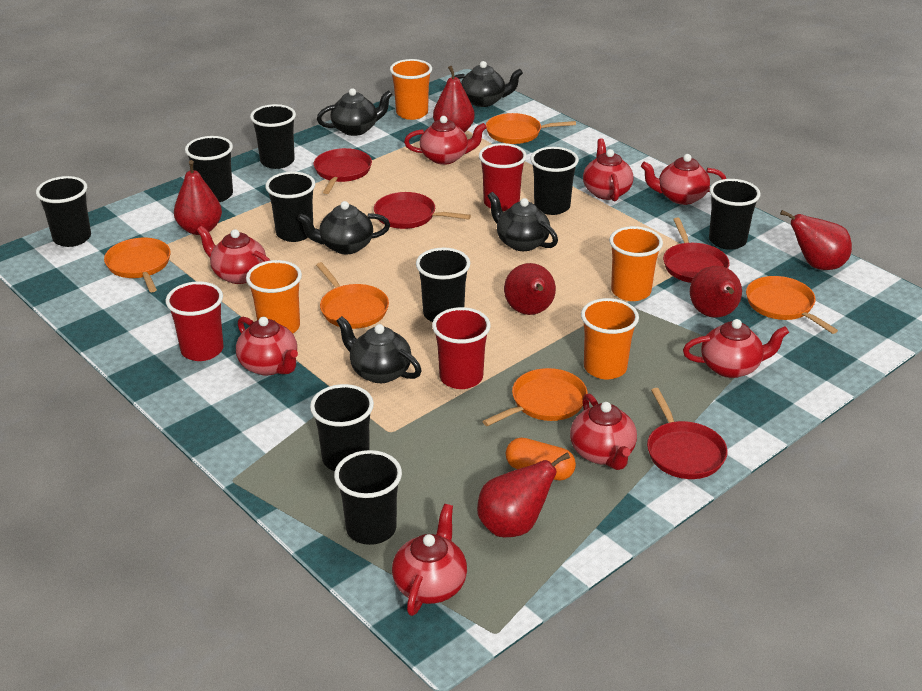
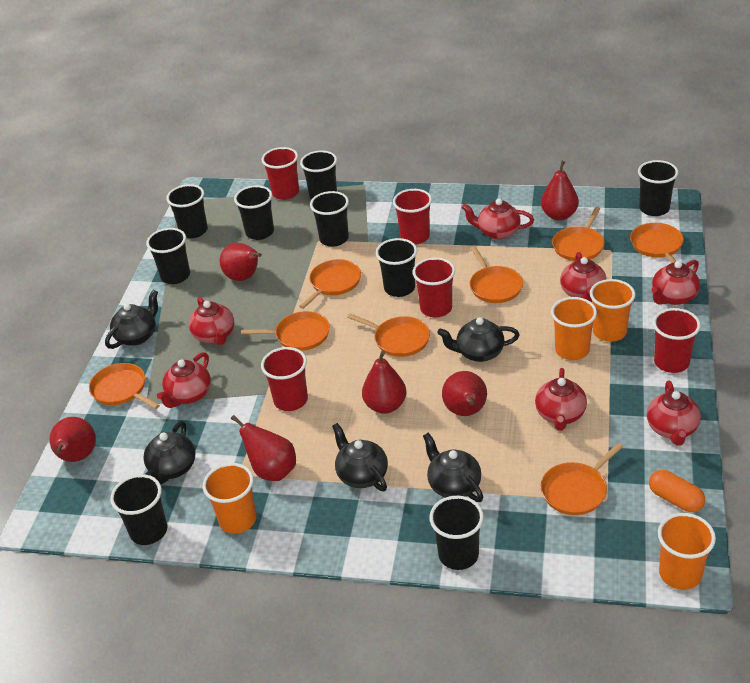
orange pan: [104,238,171,292] [316,262,389,329] [482,368,588,426] [486,113,576,144] [746,276,838,334] = 5 -> [89,363,160,409] [241,311,330,351] [299,259,361,309] [347,314,430,357] [470,246,523,303] [541,443,623,515] [552,207,605,261] [630,223,683,263] = 8
red cup: [165,281,224,361] [432,307,491,389] [479,143,527,211] = 3 -> [261,347,308,411] [262,147,299,200] [393,189,432,245] [412,257,455,318] [653,308,701,373] = 5
red pan: [314,148,372,194] [374,192,471,229] [647,388,728,479] [663,218,730,283] = 4 -> none = 0
red teapot: [197,226,271,284] [236,317,298,376] [392,504,467,616] [404,116,487,165] [570,394,637,470] [583,138,634,201] [641,154,726,205] [683,319,789,378] = 8 -> [157,352,211,408] [189,297,234,345] [462,198,534,240] [535,368,587,431] [560,252,606,302] [647,380,701,445] [652,260,700,305] = 7

